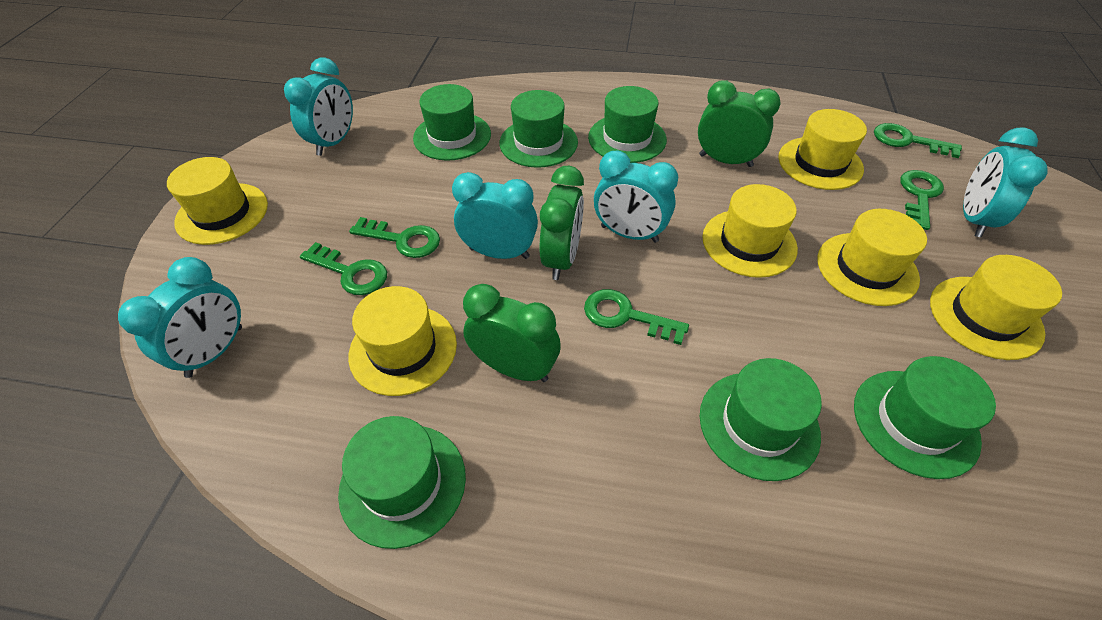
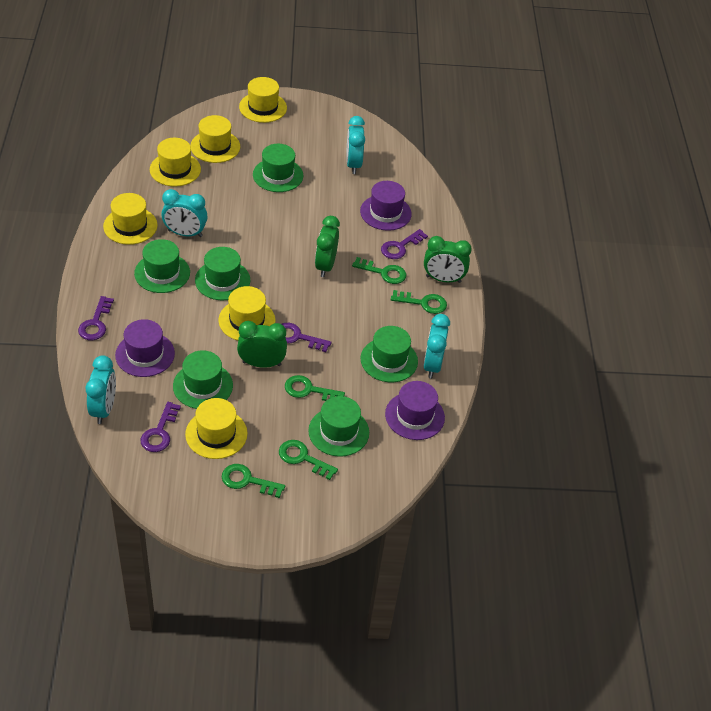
purple hat: none = 0 -> [115,319,175,377] [360,181,412,231] [385,381,445,440] = 3
purple key: none = 0 -> [78,296,114,340] [141,402,181,452] [282,323,331,352] [381,229,428,259] = 4
turquoise clock: [118,257,242,378] [284,57,353,156] [452,172,538,259] [594,150,678,243] [963,127,1048,237] = 5 -> [86,355,116,424] [161,189,208,237] [346,116,365,174] [423,314,450,379] = 4

